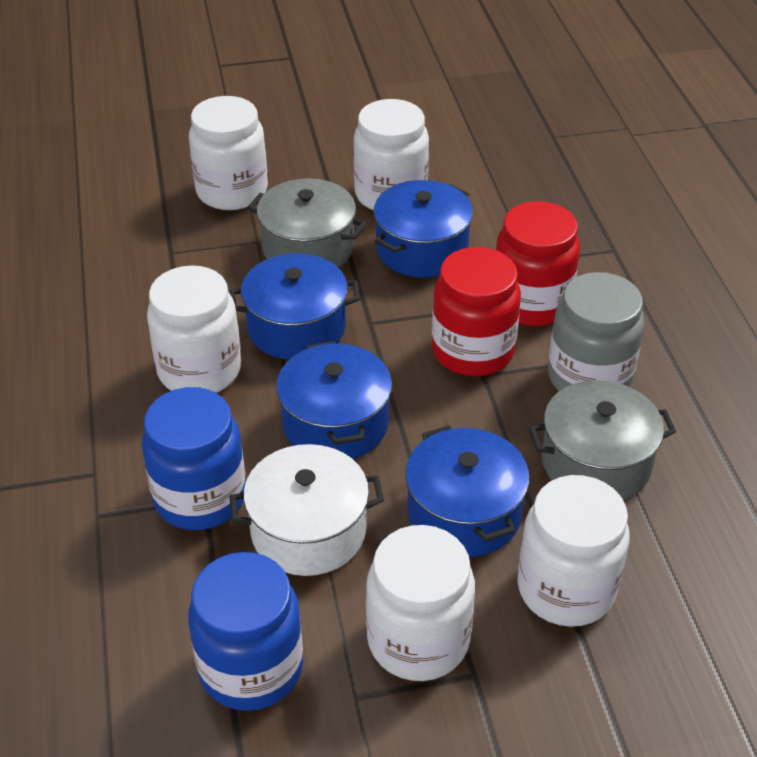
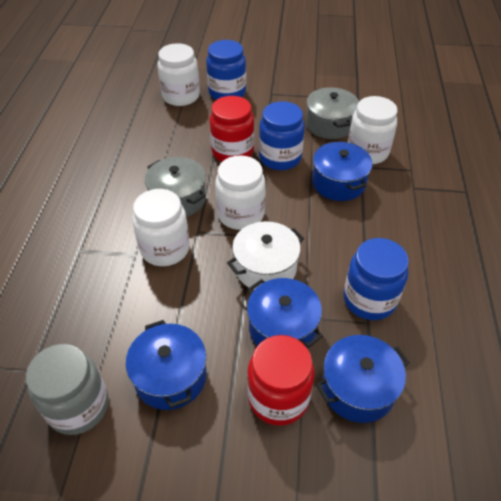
blue jar: [142,387,246,530] [188,552,303,711] = 2 -> [206,40,246,100] [259,101,305,170] [344,238,409,320] = 3
white jar: [147,265,241,393] [189,96,268,210] [353,99,429,210] [366,525,475,681] [517,475,630,627] = 5 -> [132,189,190,266] [158,43,200,106] [215,155,265,230] [348,96,398,164] = 4

